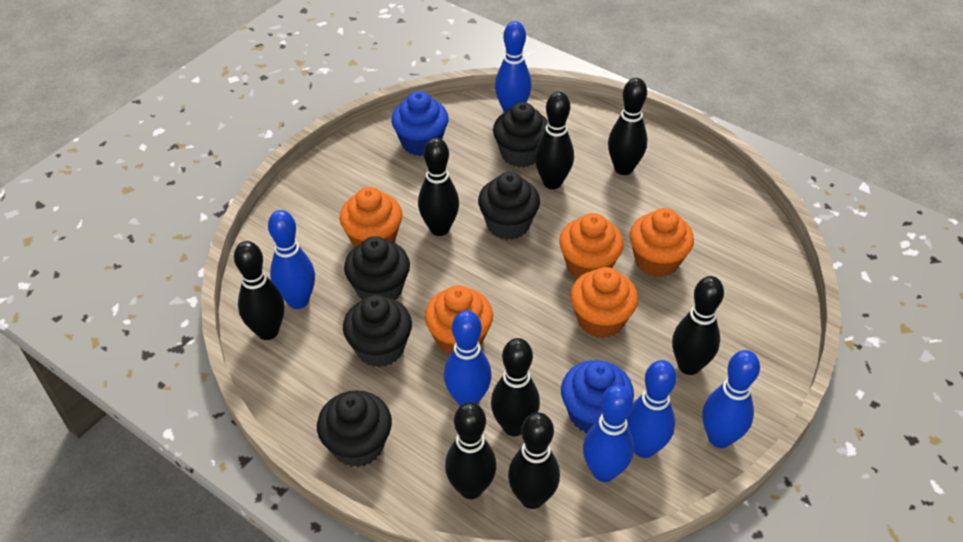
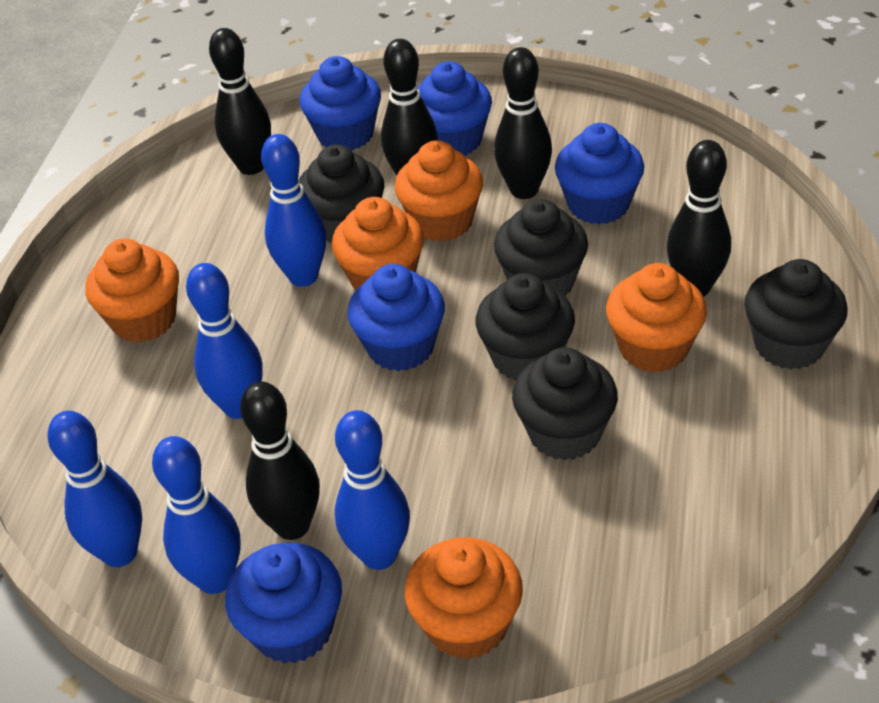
black bowling pin: [234,241,285,340] [418,138,459,236] [445,402,496,499] [491,338,540,436] [508,412,560,509] [535,92,574,189] [608,78,647,175] [672,276,724,375] = 8 -> [209,28,271,175] [240,381,320,540] [381,39,438,176] [494,47,552,199] [667,140,731,297] = 5
blue bowling pin: [268,210,315,309] [444,310,492,406] [495,21,532,113] [583,385,634,482] [627,360,677,458] [703,350,760,448] = 6 -> [48,411,142,567] [152,436,241,594] [186,263,263,419] [261,134,326,287] [335,410,410,570] = 5
blue cupcake: [391,91,449,156] [561,360,634,433] = 2 -> [225,542,342,664] [300,56,381,150] [348,264,445,371] [417,61,492,156] [555,123,644,224] = 5

